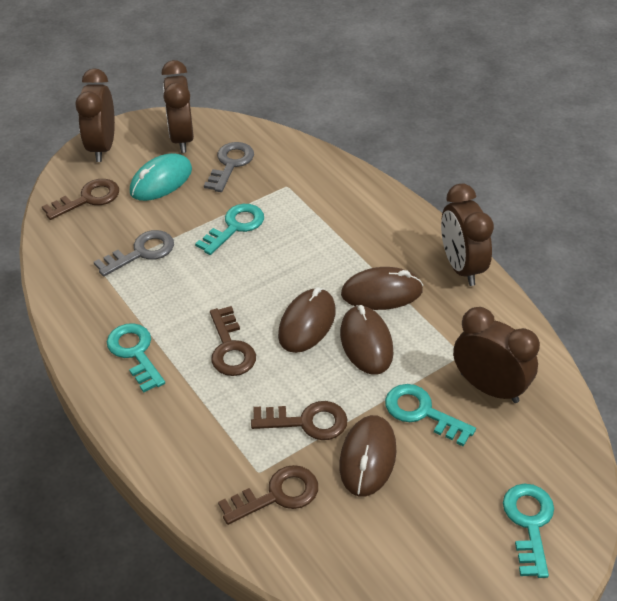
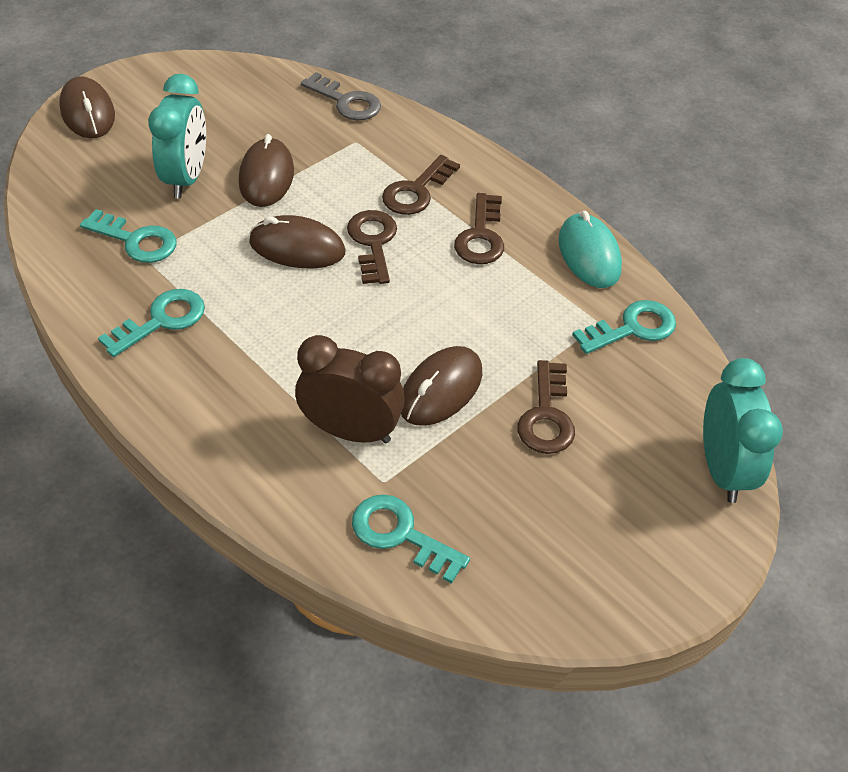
brown clock: [75,68,115,162] [161,60,194,153] [441,184,494,286] [453,307,540,403] = 4 -> [295,335,405,443] = 1
grey key: [94,230,174,277] [204,142,254,192] = 2 -> [301,72,381,120] = 1
turquoise clock: none = 0 -> [148,74,206,198] [703,358,783,503] = 2

